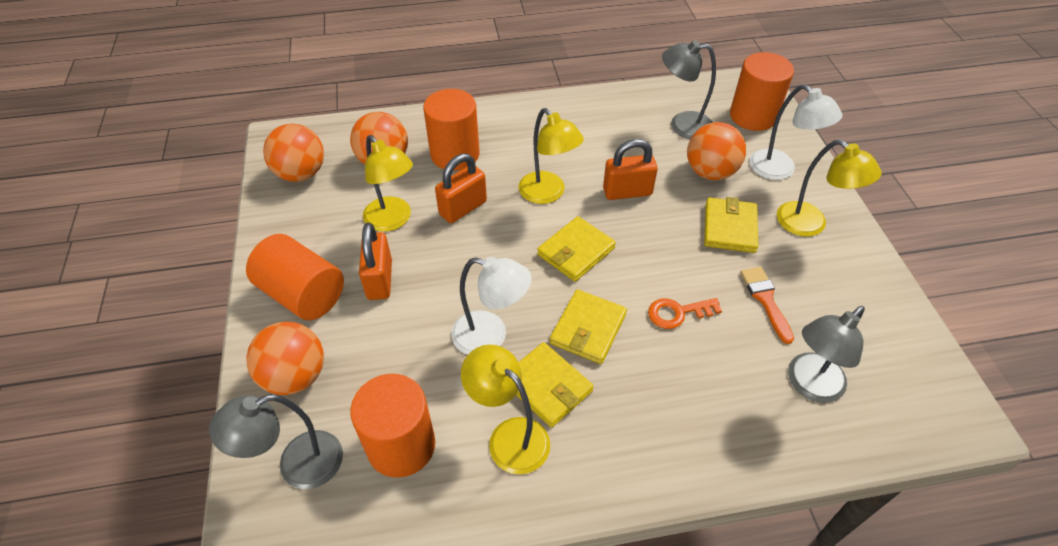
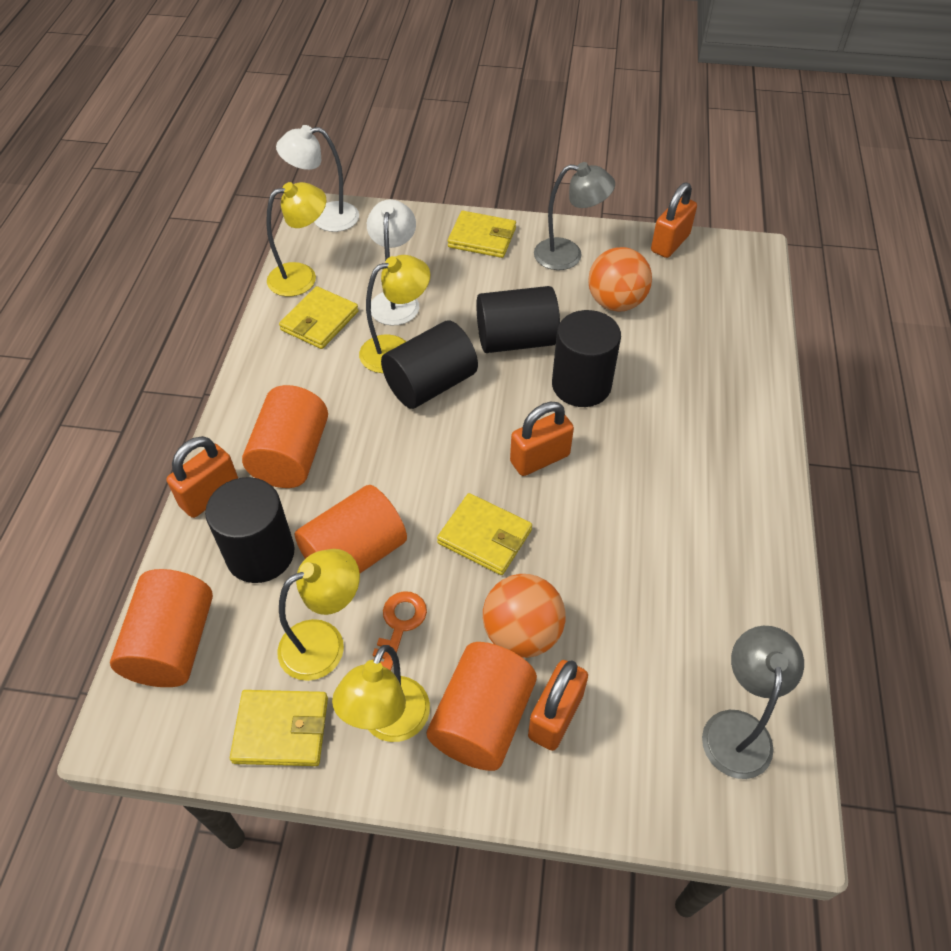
black cylinder: none = 0 -> [205,477,295,583] [381,321,478,409] [476,286,560,353] [552,310,621,407] = 4
grey lamp: [209,395,343,489] [662,40,716,139] [788,306,865,403] = 3 -> [534,162,615,270] [702,626,804,779] = 2
orange ball: [246,322,324,395] [263,124,324,182] [350,112,408,165] [687,122,746,180] = 4 -> [483,574,566,658] [588,247,652,312] = 2
orange brush: [740,267,794,344] = 1 -> none = 0
orange padlock: [359,223,392,300] [435,154,487,223] [603,139,658,200] = 3 -> [167,436,238,518] [510,402,574,476] [528,660,588,751] [651,182,697,258] = 4

